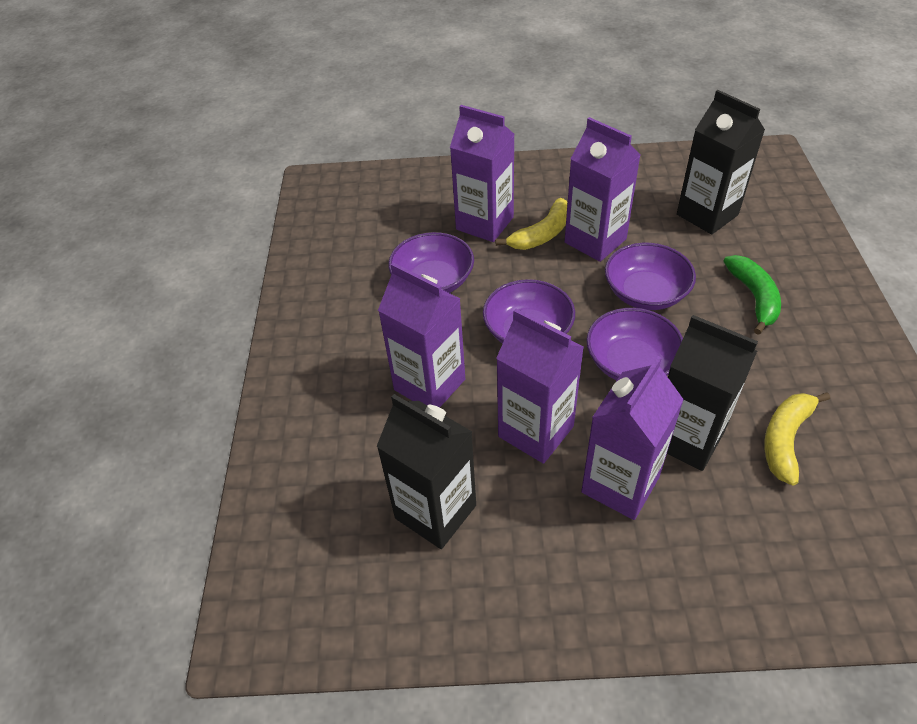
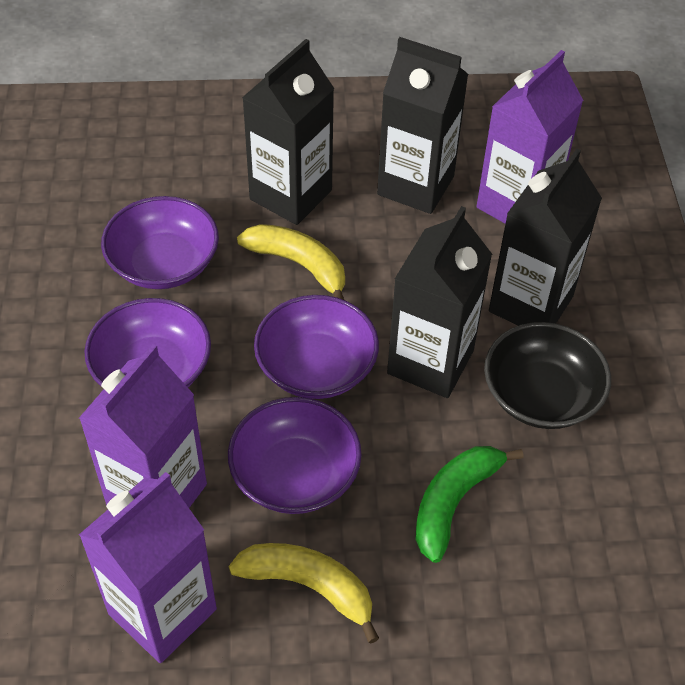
black bowl: none = 0 -> [484,322,611,429] = 1
black carton: [376,394,476,549] [667,315,758,471] [677,90,765,235] = 3 -> [242,39,335,225] [377,37,469,214] [387,206,492,398] [489,149,602,326] = 4
purple carton: [378,263,465,407] [450,105,515,242] [496,309,584,464] [565,117,641,262] [581,356,684,520] = 5 -> [79,344,207,508] [79,472,217,663] [476,50,584,224] = 3

